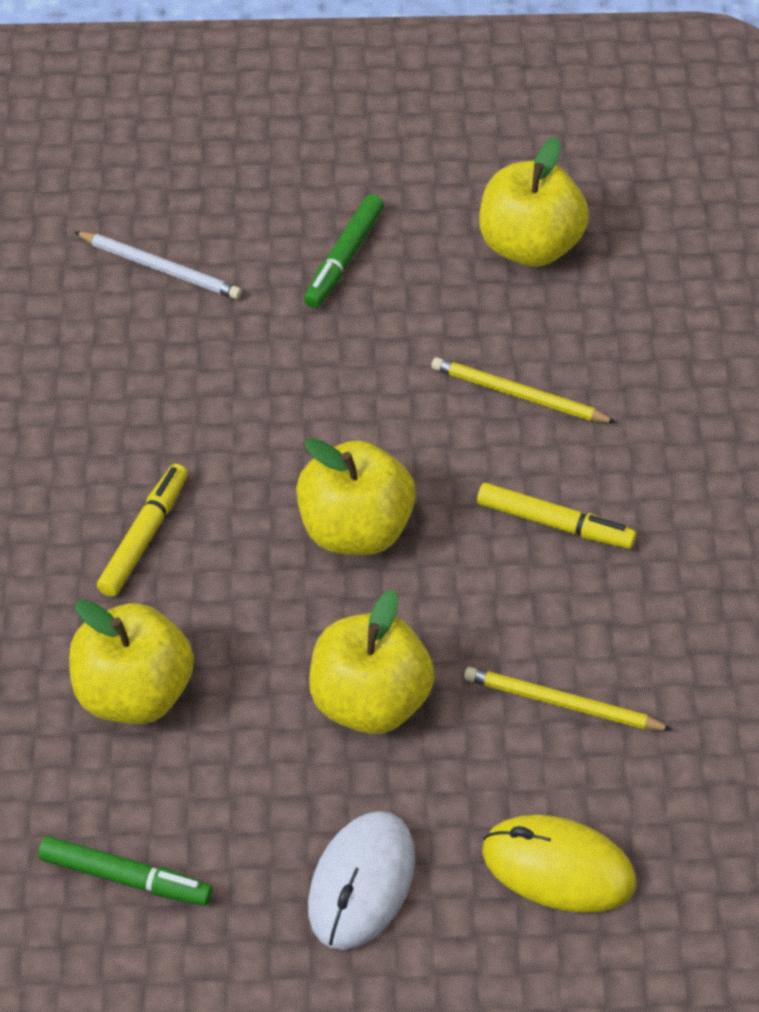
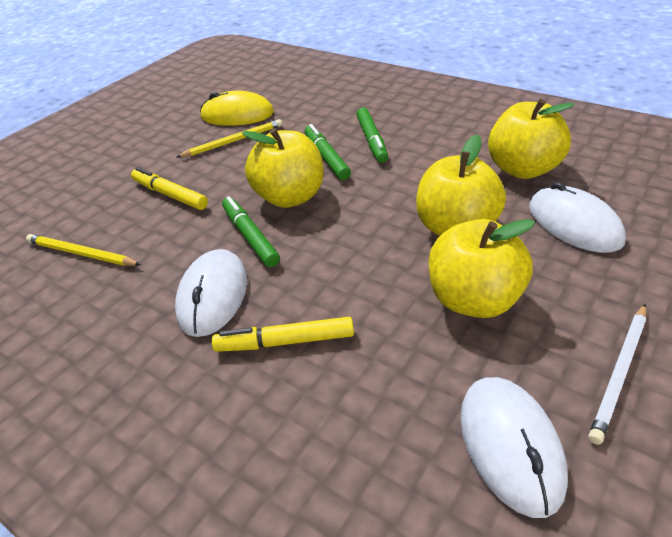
green marker: [38,836,212,906] [304,194,384,308] = 2 -> [222,196,280,267] [305,124,351,180] [356,108,388,163] = 3
white mouse: [308,811,415,950] = 1 -> [175,249,247,337] [460,377,568,518] [529,182,626,253] = 3

